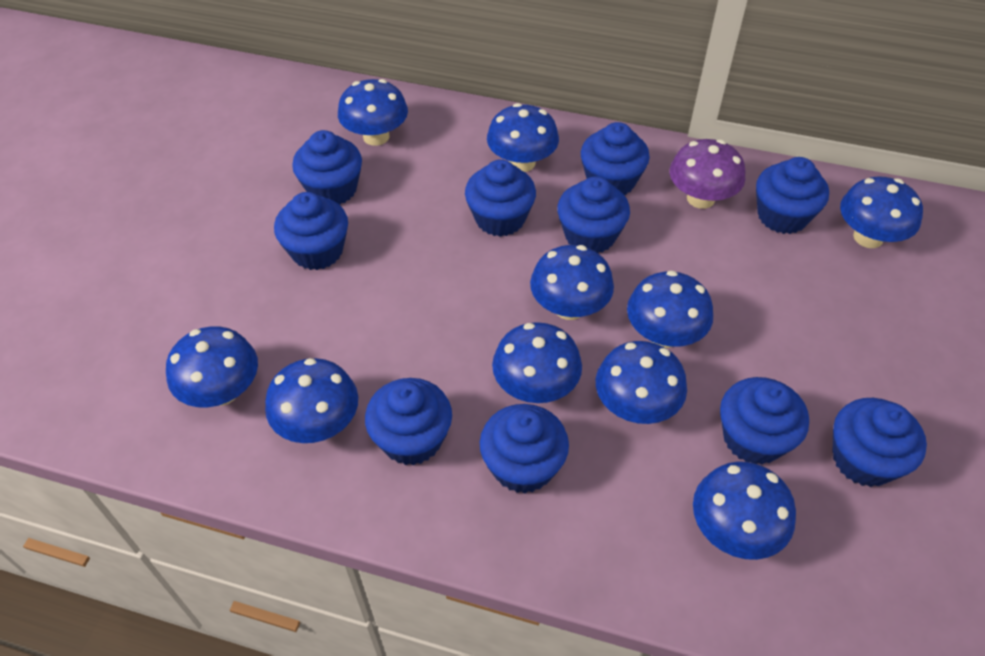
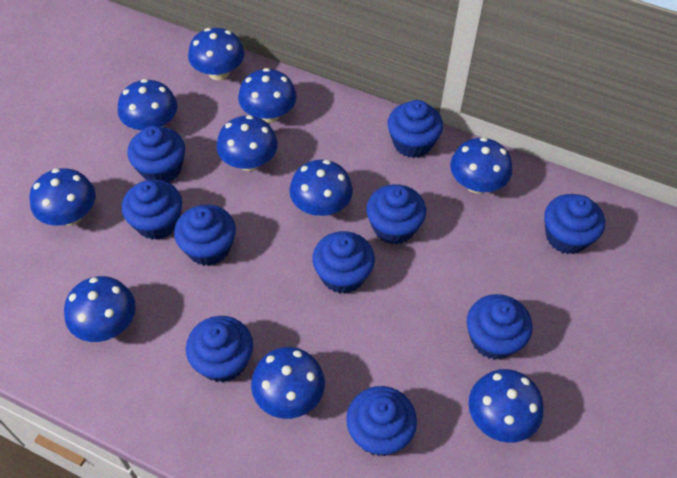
purple mushroom: [670,139,745,209] = 1 -> none = 0

